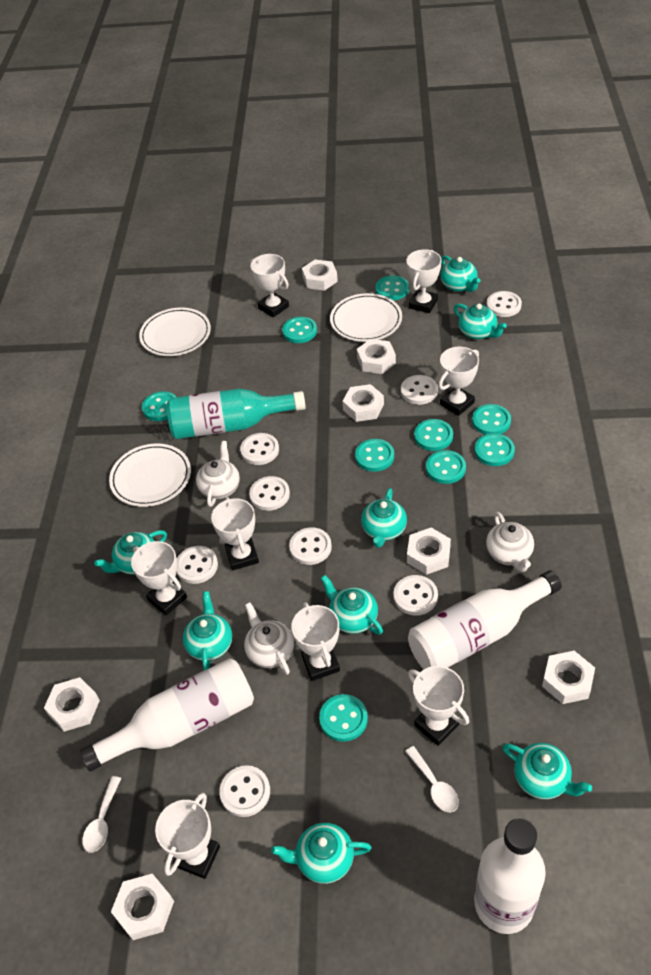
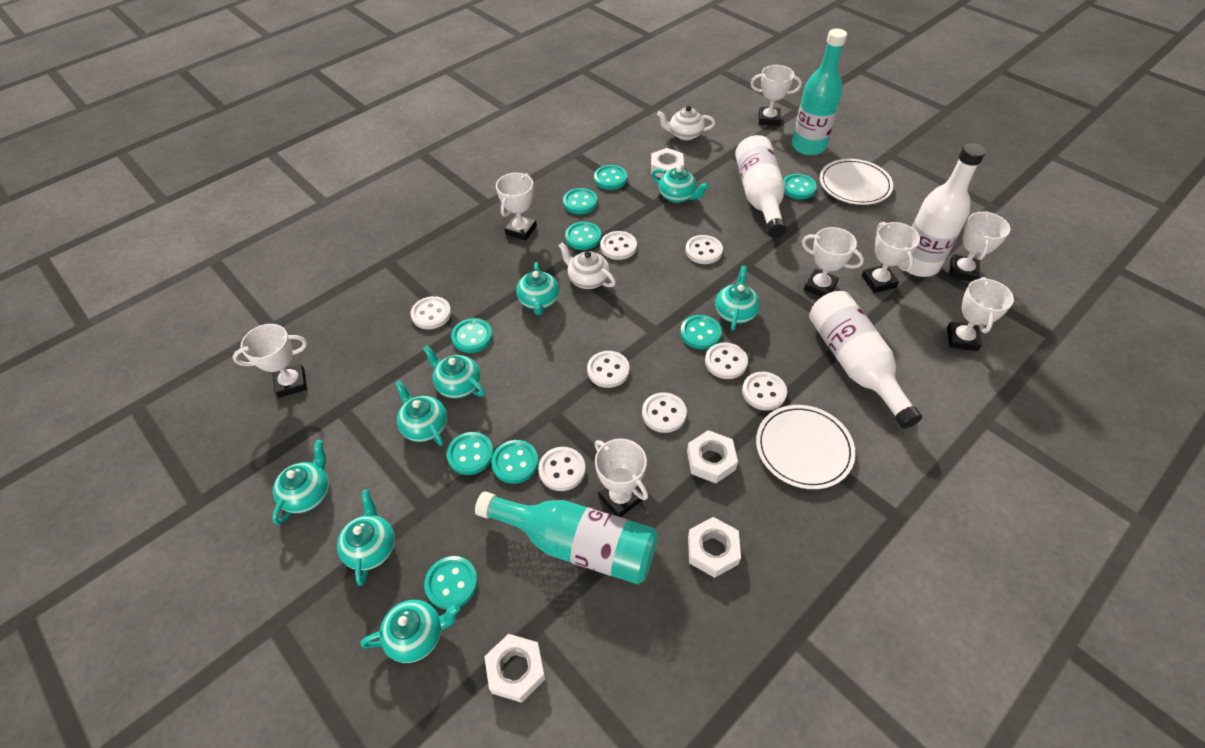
turquoise bottle: [167,389,306,439] = 1 -> [475,491,658,584] [792,29,847,155] = 2
white nut: [44,677,100,732] [111,874,174,940] [302,260,338,291] [342,384,384,422] [357,339,396,374] [407,528,451,575] [542,651,595,704] = 7 -> [484,634,545,703] [651,148,684,178] [687,430,738,483] [688,517,741,578] = 4
white plate: [109,444,191,507] [139,308,211,356] [330,293,402,342] = 3 -> [756,405,855,489] [820,159,893,205] = 2
white spoon: [82,776,121,853] [405,746,459,812] = 2 -> none = 0
white teapot: [196,441,240,507] [244,602,294,675] [486,512,534,572] = 3 -> [558,243,616,289] [657,106,715,141] = 2

